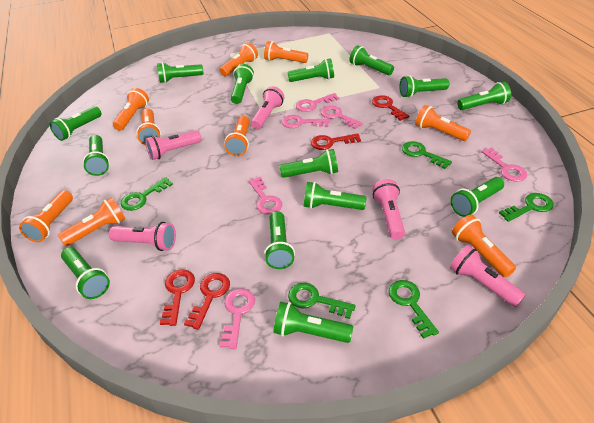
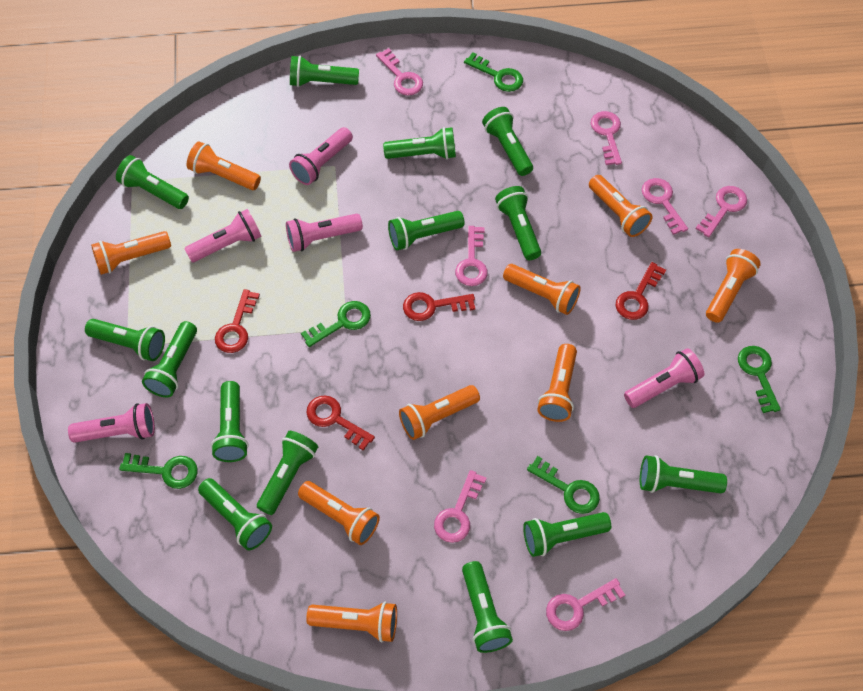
pink key: [219,288,255,349] [248,177,282,215] [282,115,329,128] [296,93,340,112] [321,106,363,129] [482,147,527,182] = 6 -> [376,48,423,95] [434,470,487,543] [455,226,488,286] [546,578,625,631] [590,111,622,165] [642,178,688,235] [695,186,747,237] = 7

